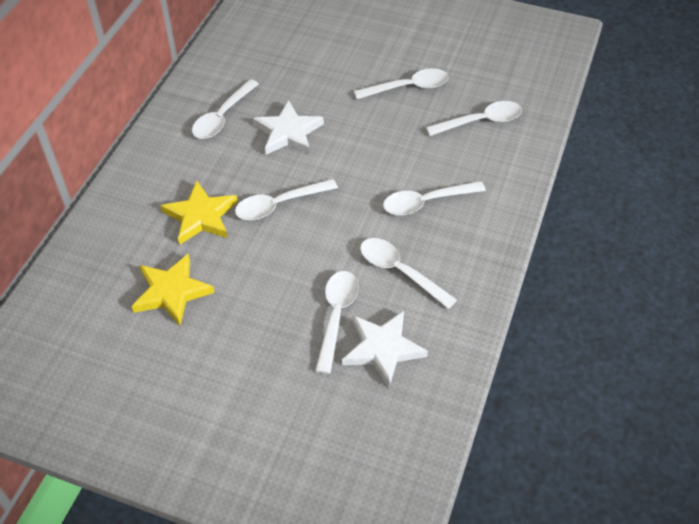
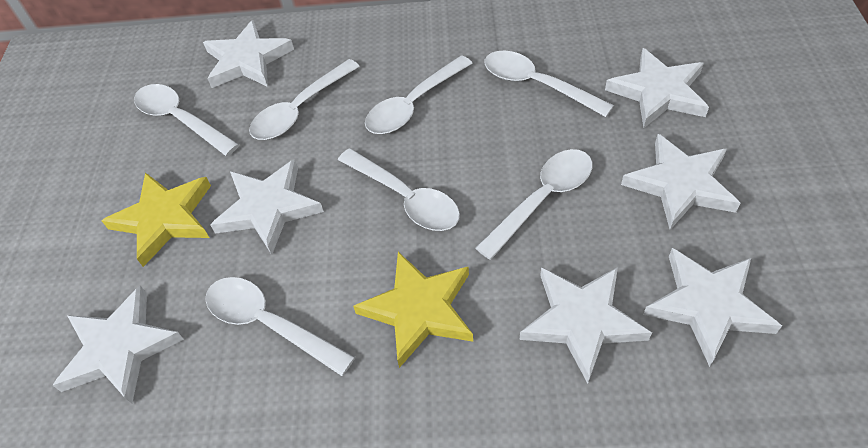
white star: [253,100,324,155] [342,311,428,387] = 2 -> [52,286,184,404] [203,20,294,88] [210,159,324,255] [520,267,652,384] [605,48,709,128] [621,134,741,230] [643,248,782,367] = 7

